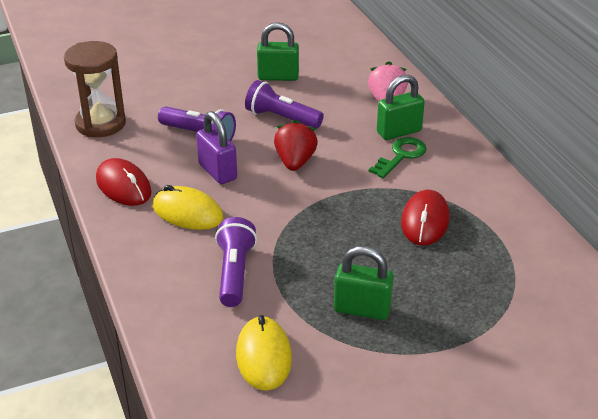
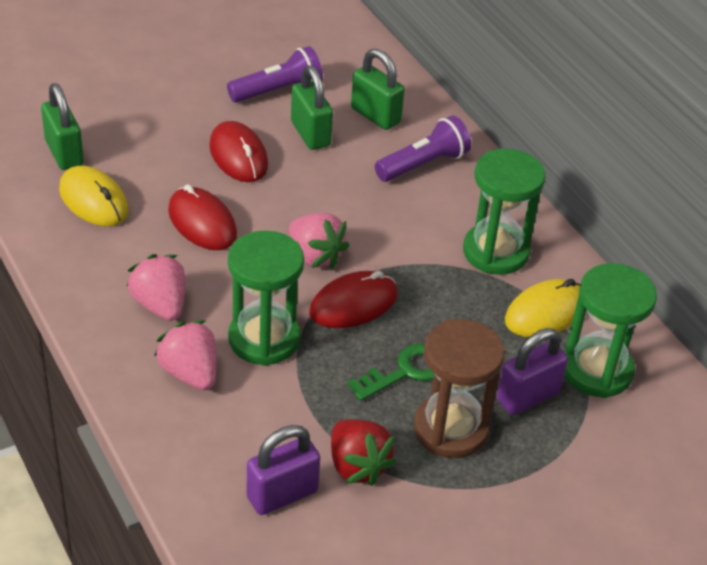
green hourglass: none = 0 -> [228,231,304,366] [463,149,545,275] [564,263,657,398] = 3
pink strawberry: [368,61,408,101] = 1 -> [126,254,185,321] [154,320,217,391] [289,213,350,269] = 3
purple flashlight: [158,106,236,142] [215,217,257,307] [245,80,324,129] = 3 -> [227,46,323,103] [375,115,471,182] = 2
purple padlock: [196,111,237,184] = 1 -> [247,425,320,515] [497,328,568,415] = 2
red mouse: [96,158,152,206] [401,190,450,245] = 2 -> [168,184,237,250] [209,121,268,182] [309,271,398,328] = 3

